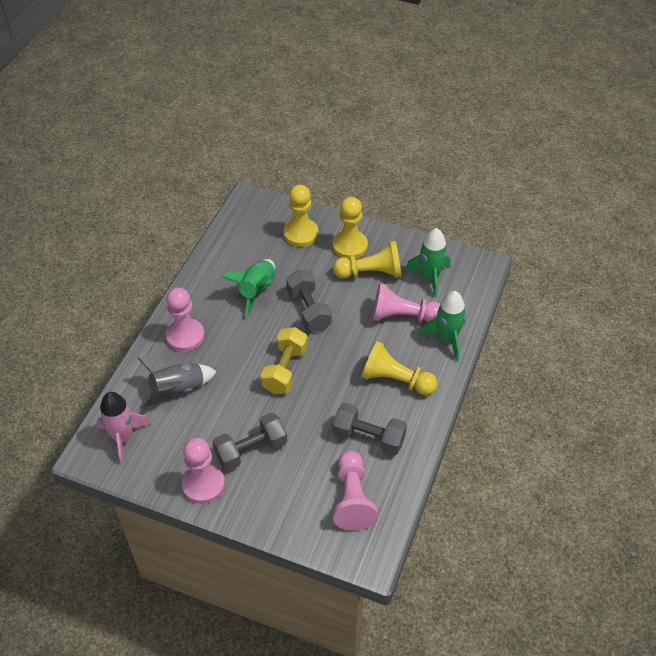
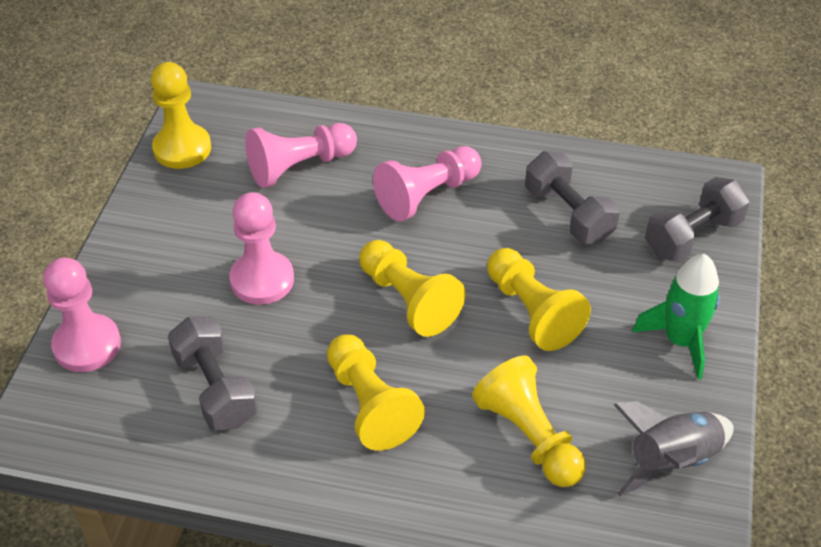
green rocket: [222,259,275,317] [405,228,450,298] [420,291,466,361] = 3 -> [632,254,720,380] = 1
pink rocket: [97,392,151,464] = 1 -> none = 0
yellow dumbbell: [261,327,308,394] = 1 -> none = 0
yellow pawn: [284,185,318,247] [333,197,368,259] [333,241,402,279] [362,341,437,395] = 4 -> [151,62,211,169] [327,335,425,451] [359,240,466,337] [472,356,586,487] [487,248,591,351] = 5

